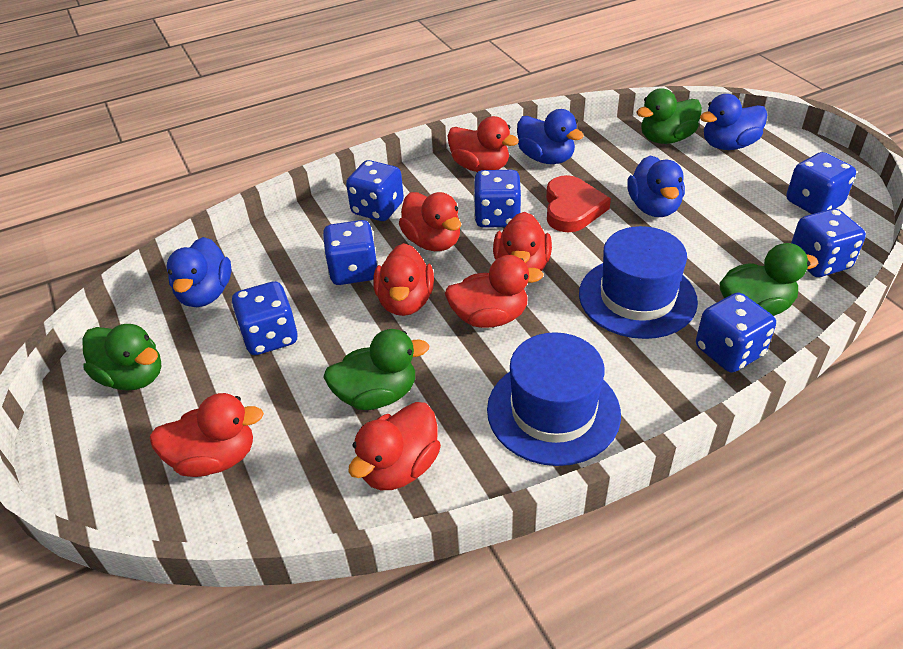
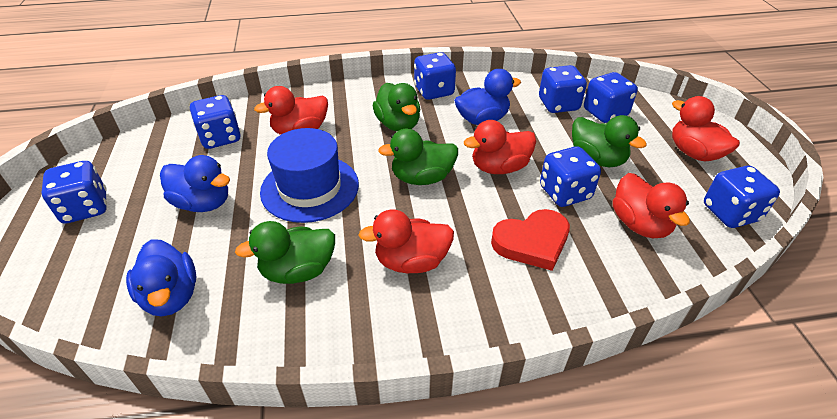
blue duck: [166,237,232,307] [517,109,584,164] [627,155,685,217] [700,94,767,150] = 4 -> [126,239,197,316] [160,155,230,212] [454,69,521,125] = 3
blue hat: [487,332,621,466] [579,226,698,339] = 2 -> [260,128,359,223] = 1
red duck: [149,393,264,477] [348,402,441,490] [373,243,434,316] [399,192,461,251] [445,255,544,328] [447,116,519,172] [493,212,552,271] = 7 -> [254,86,328,135] [358,209,454,273] [464,120,536,174] [613,173,690,238] [672,96,740,161] = 5

